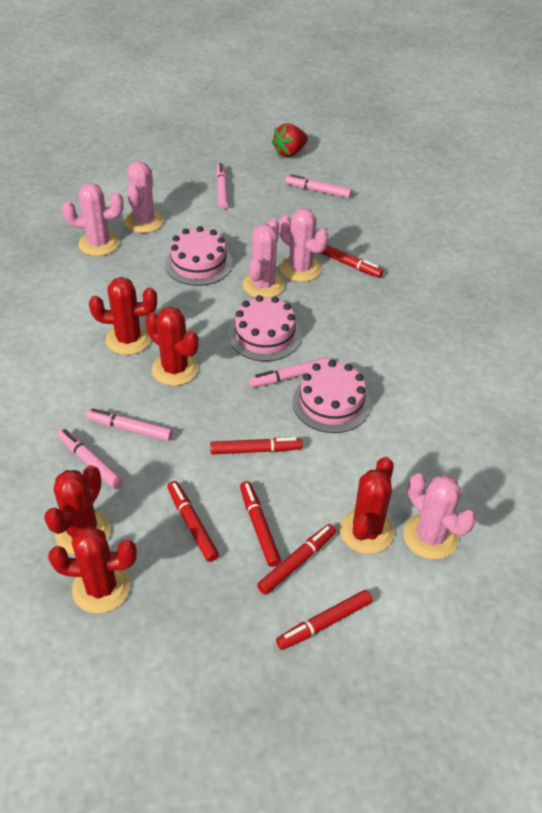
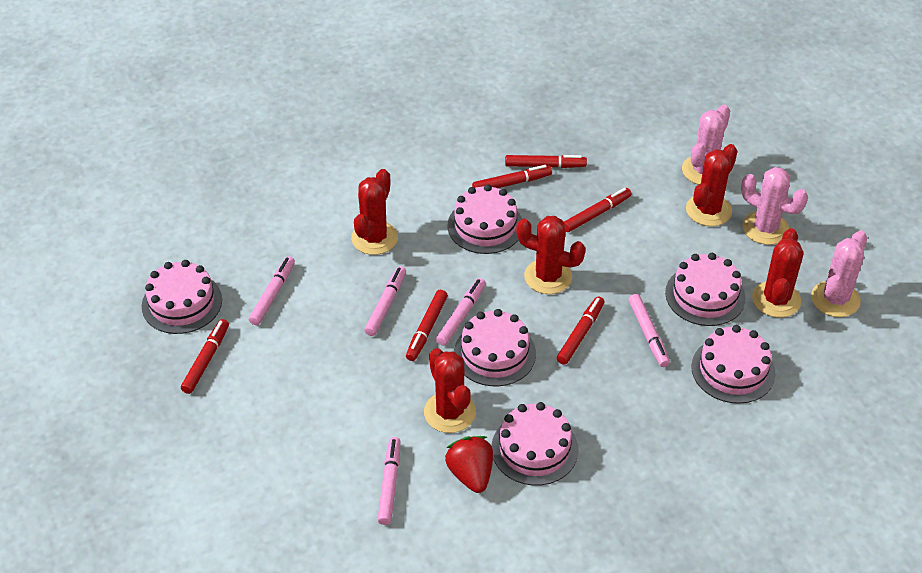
pink cactus: [62,183,123,256] [124,161,164,233] [243,219,285,298] [279,208,328,282] [403,473,476,560] = 5 -> [682,104,730,185] [741,167,808,245] [811,231,867,317] = 3
pink cake: [165,226,233,286] [228,295,302,361] [292,360,371,433] = 3 -> [142,260,222,334] [448,184,522,254] [454,309,536,386] [491,402,579,486] [665,253,745,326] [691,325,775,404] = 6

